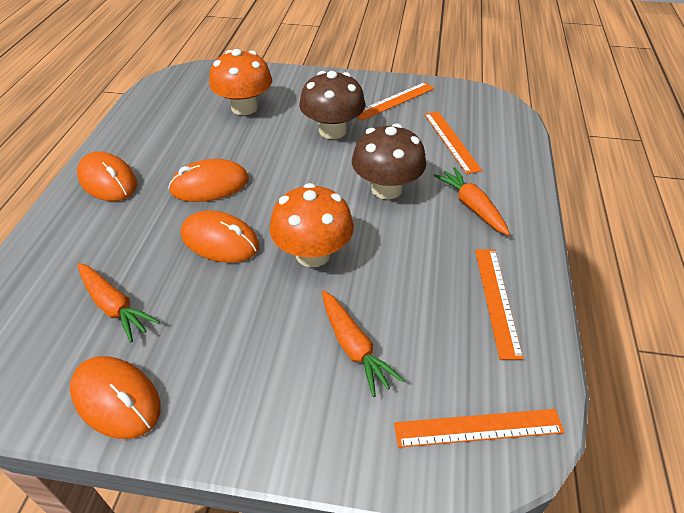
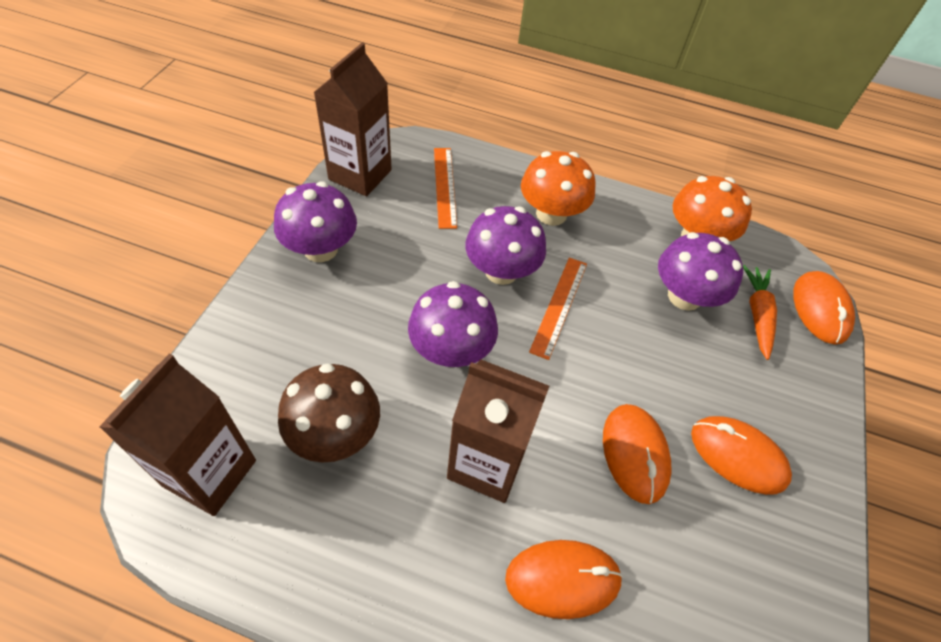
brown carton: none = 0 -> [99,354,256,516] [313,43,392,196] [447,359,549,503] = 3
brown mushroom: [299,71,365,139] [352,124,426,199] = 2 -> [278,363,380,462] = 1
orange carrot: [78,263,160,342] [322,290,404,397] [434,167,510,236] = 3 -> [743,265,777,360] = 1
orange ruler: [357,82,435,121] [394,409,564,448] [424,112,482,174] [475,249,523,360] = 4 -> [434,148,457,229] [529,258,587,360] = 2
purple mushroom: none = 0 -> [274,182,357,262] [408,281,498,367] [465,206,546,285] [658,232,743,311] = 4

